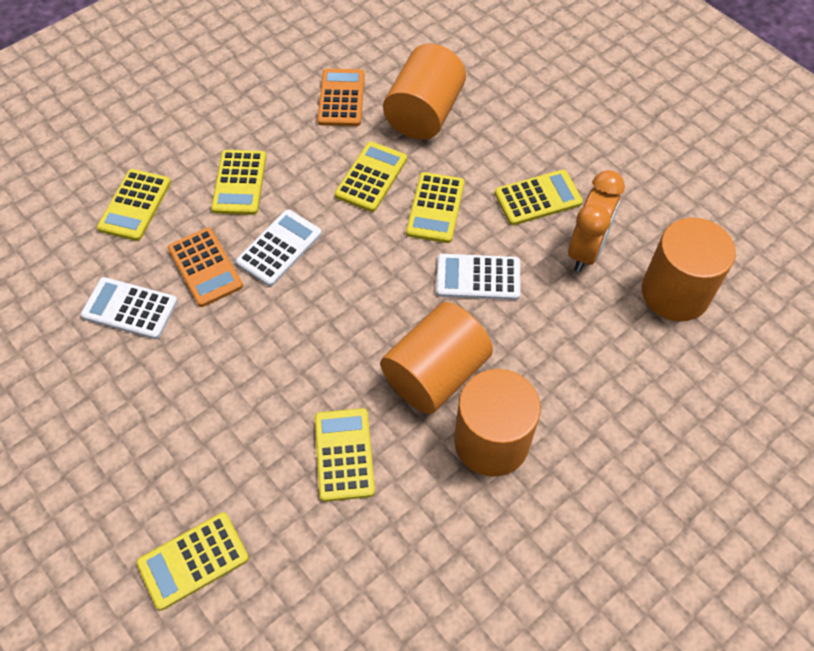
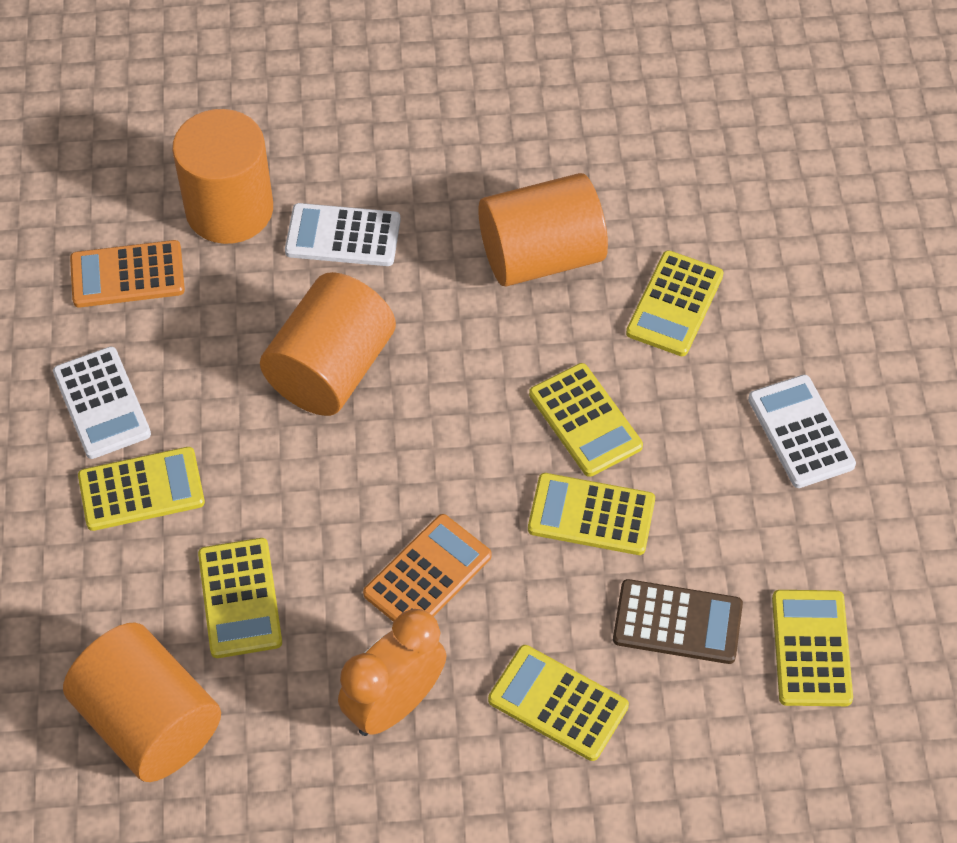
brown calculator: none = 0 -> [613,579,743,664] = 1

